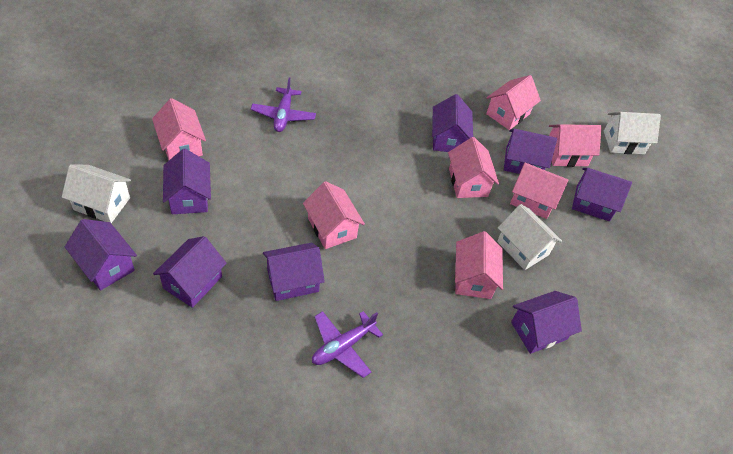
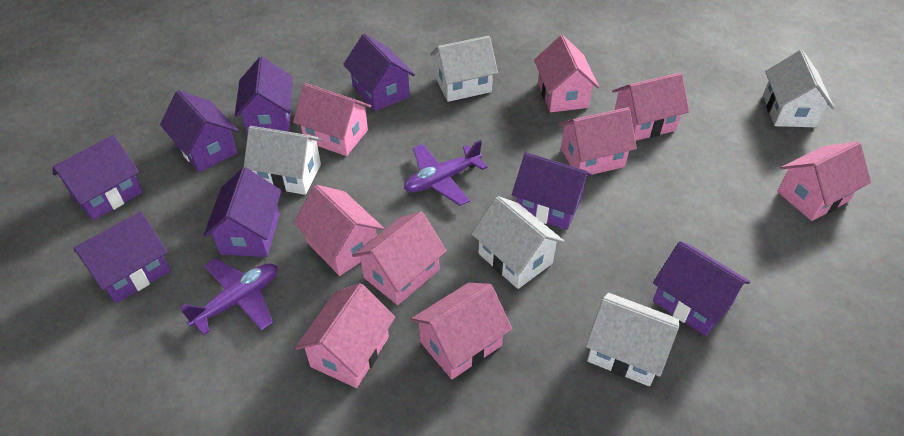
pink house: [152,98,206,160] [303,181,365,249] [448,137,499,198] [455,231,503,299] [486,75,541,130] [510,163,568,219] [549,124,602,167] = 7 -> [293,83,371,156] [293,185,384,276] [295,283,395,388] [352,212,447,305] [411,283,512,379] [534,35,599,112] [559,107,637,176] [612,73,689,141] [777,141,871,221] = 9
white house: [62,164,131,223] [497,204,562,270] [604,112,661,154] = 3 -> [244,126,322,195] [430,36,498,102] [472,196,564,289] [586,293,679,386] [763,50,834,127] = 5

